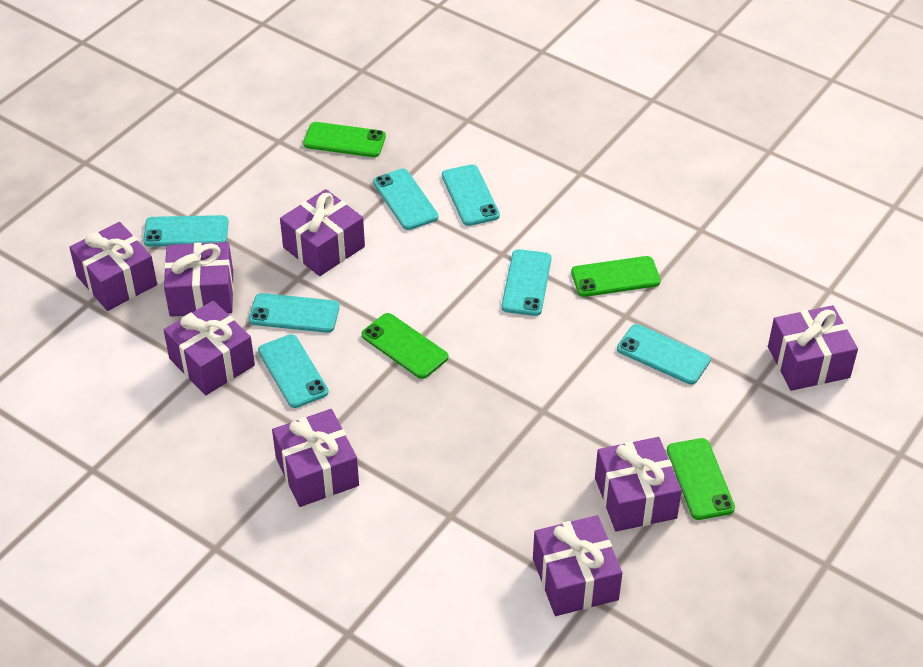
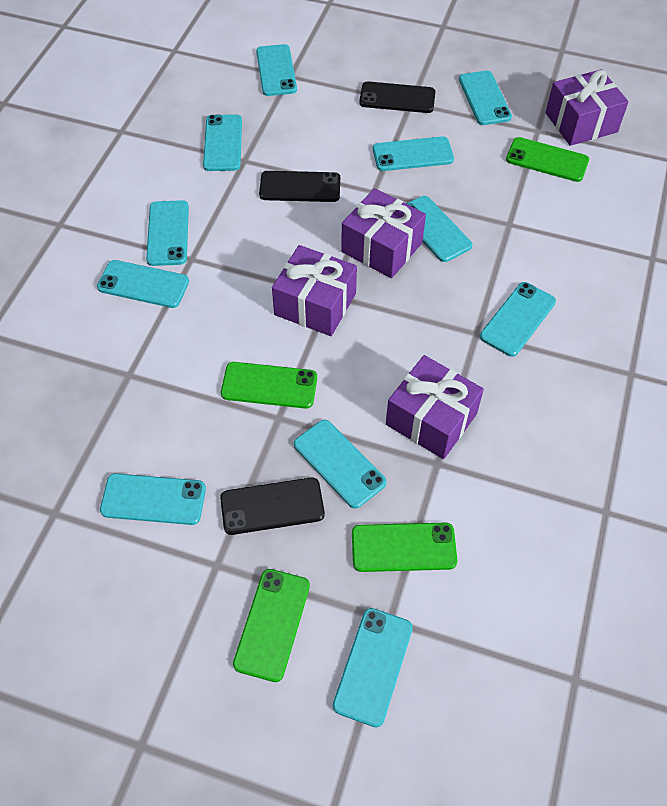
black phone: none = 0 -> [220,477,325,535] [259,171,340,202] [359,81,436,113] = 3
purple gift: [69,222,157,311] [164,242,234,317] [164,301,255,395] [272,409,359,507] [280,189,365,276] [533,515,622,616] [595,437,682,532] [768,305,858,391] = 8 -> [272,245,357,336] [341,188,426,278] [386,355,484,459] [545,69,628,146] = 4
turquoise phone: [143,215,229,247] [249,293,340,333] [258,334,329,408] [373,169,438,230] [442,164,500,226] [501,249,552,316] [617,324,711,384] = 7 -> [97,260,189,308] [100,473,206,525] [146,200,189,266] [203,114,242,171] [256,44,297,96] [294,420,387,509] [333,608,413,728] [373,136,454,171] [406,196,472,262] [459,71,512,125] [480,282,556,357] = 11

